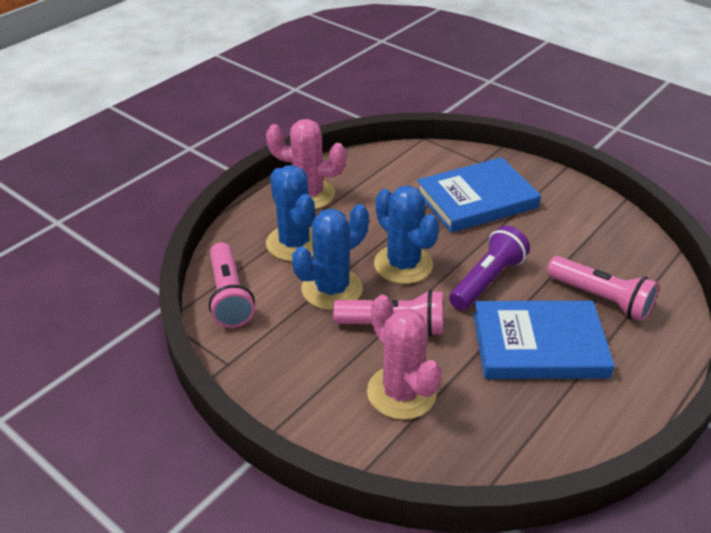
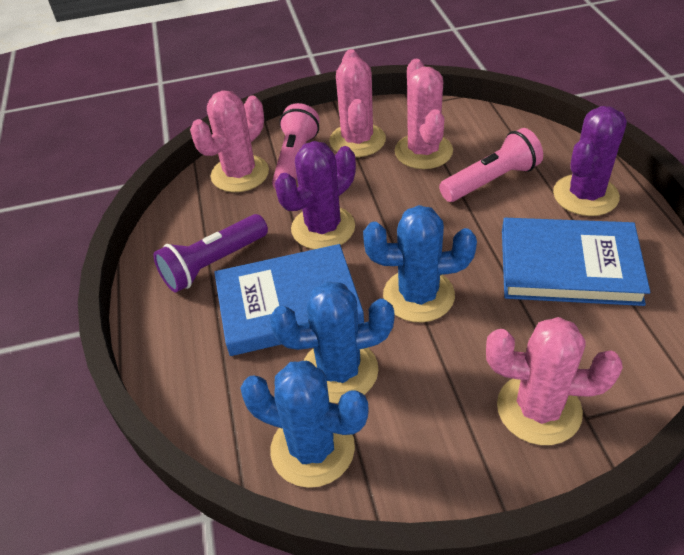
pink cactus: [266,119,347,209] [367,295,442,420] = 2 -> [190,90,269,192] [329,49,386,157] [395,59,453,169] [486,317,623,445] = 4
pink flashlight: [209,242,255,328] [333,290,443,336] [547,256,659,322] = 3 -> [272,103,319,190] [439,128,543,202] = 2
purple cactus: none = 0 -> [275,141,356,249] [553,106,627,216] = 2

